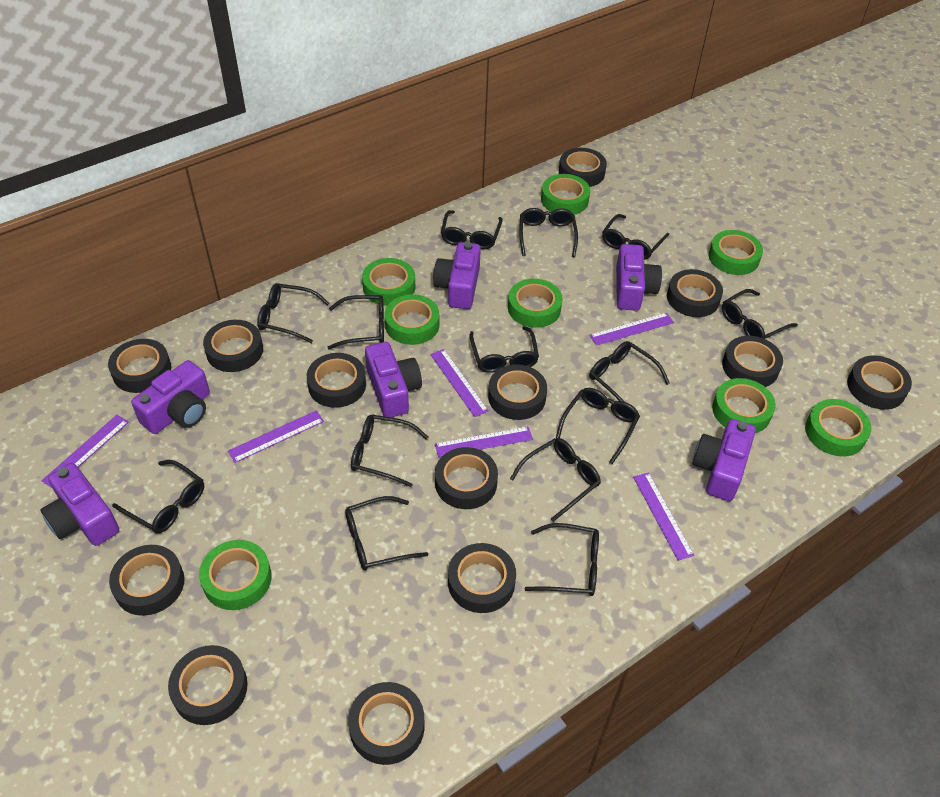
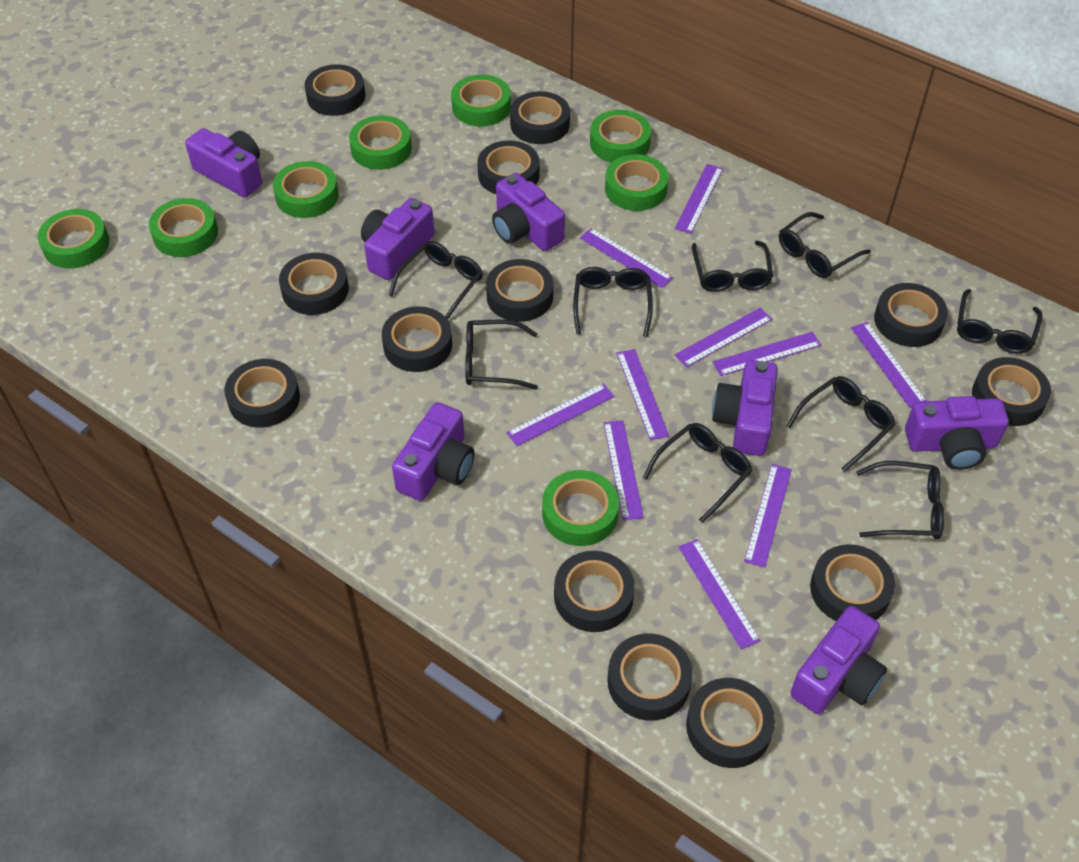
black glasses: [112,460,204,534] [257,283,330,343] [327,295,384,350] [345,496,428,570] [351,415,428,487] [441,210,503,249] [469,326,539,373] [510,438,601,522] [519,208,578,257] [525,523,599,596] [556,388,640,464] [589,341,670,402] [602,214,669,260] [722,289,798,339] = 14 -> [389,241,483,320] [465,319,538,390] [573,267,653,337] [643,423,752,523] [692,241,773,292] [779,212,871,278] [787,376,896,472] [856,461,944,539] [957,289,1042,354] = 9
purple camera: [40,463,119,546] [131,360,210,434] [365,342,422,417] [433,242,481,309] [616,244,662,311] [692,419,756,501] = 6 -> [185,128,262,197] [361,198,434,280] [392,402,475,501] [492,173,565,251] [712,360,778,456] [790,606,887,714] [905,396,1009,470] = 7
purple ruler: [41,415,129,488] [228,410,324,463] [430,349,489,417] [435,427,533,457] [590,313,674,346] [633,472,694,561] = 6 -> [506,383,614,446] [580,228,673,288] [604,420,644,520] [616,349,669,440] [674,164,723,234] [675,308,772,367] [679,539,761,650] [713,332,821,376] [744,464,792,568] [851,322,926,408] = 10

